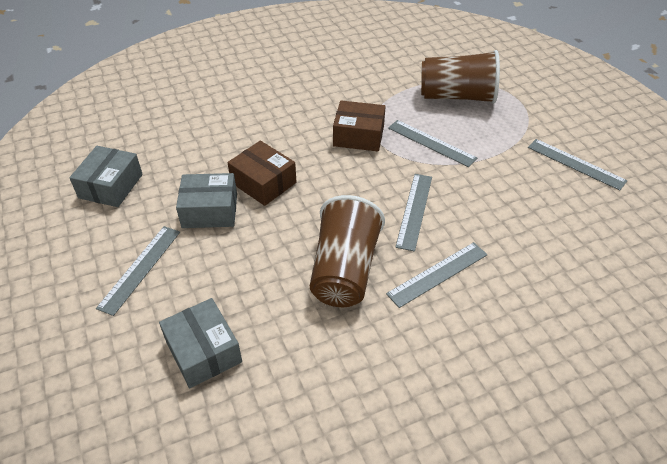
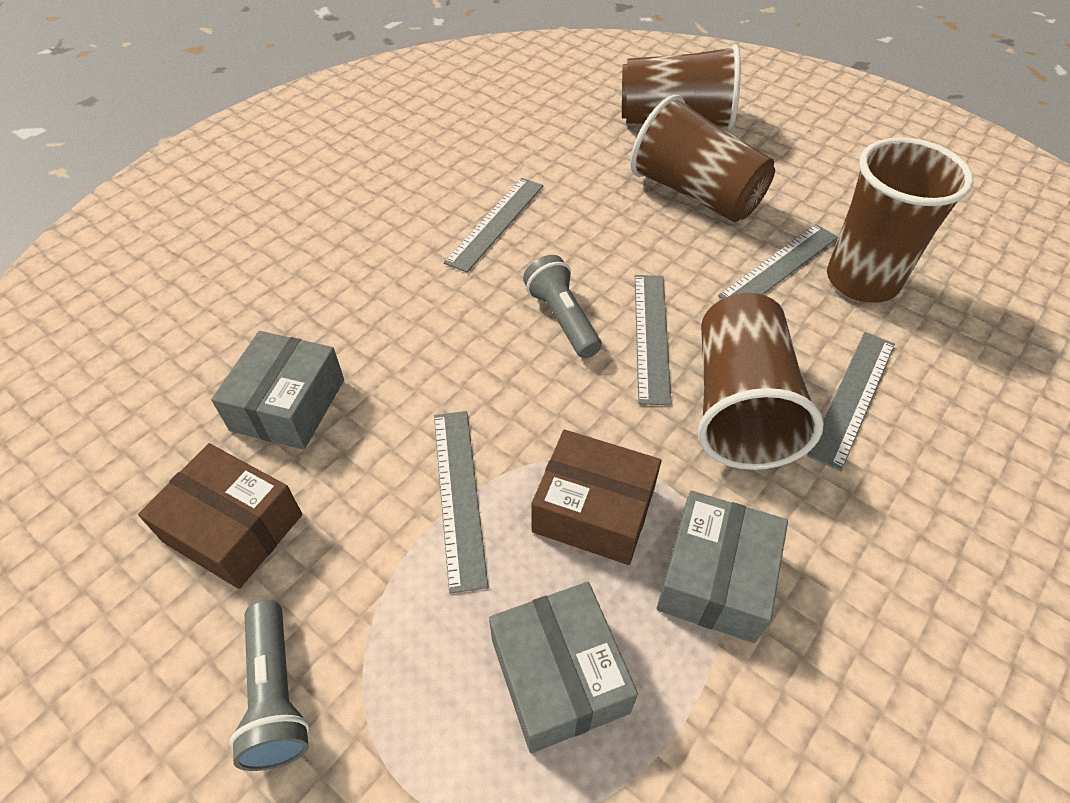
brown cup: [310,195,385,307] [421,50,500,104] = 2 -> [622,44,741,130] [630,95,775,222] [697,293,824,470] [827,137,974,303] = 4
grey flashlight: none = 0 -> [230,600,310,771] [523,255,601,358] = 2

